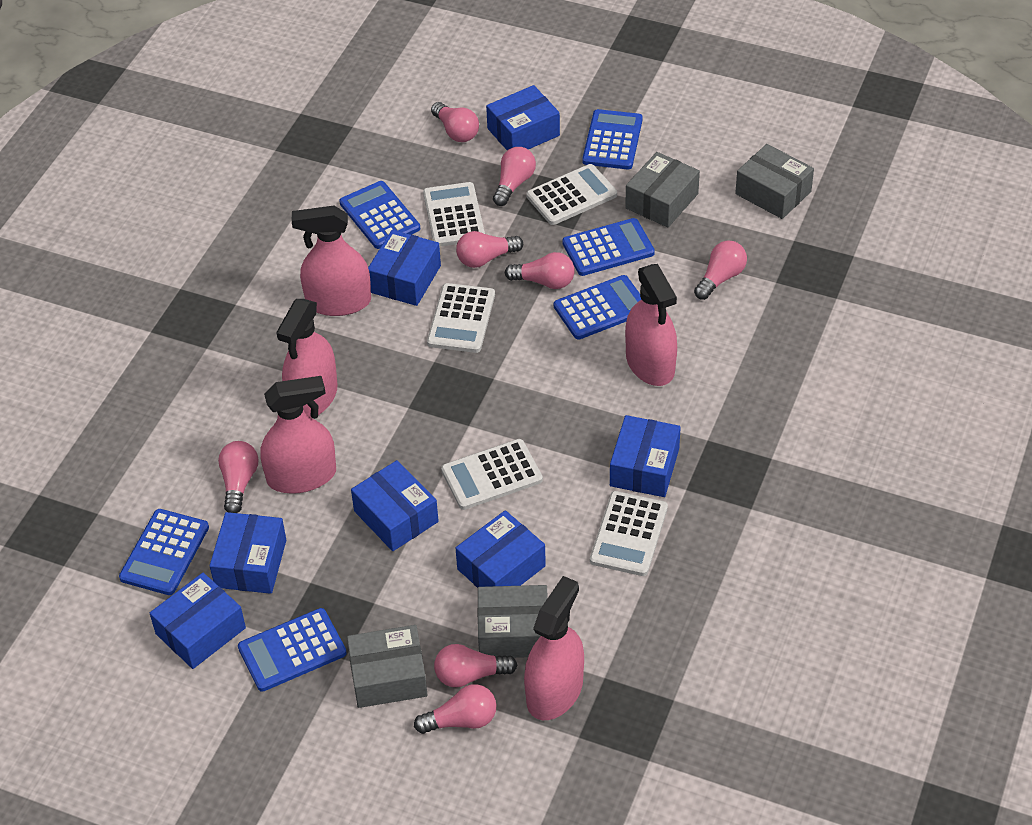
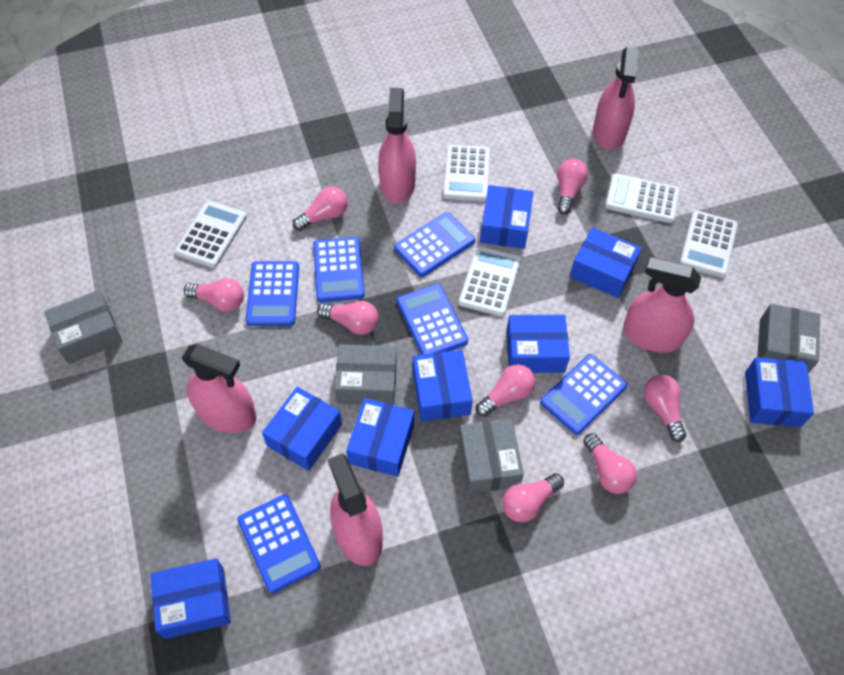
blue box: [150,573,246,669] [209,512,286,594] [351,460,439,551] [368,230,441,306] [456,510,546,588] [486,85,560,150] [610,415,681,497] = 7 -> [151,558,231,639] [262,387,342,471] [346,398,414,477] [413,350,473,421] [480,185,533,249] [506,315,570,373] [570,227,642,298] [745,357,814,427] = 8

